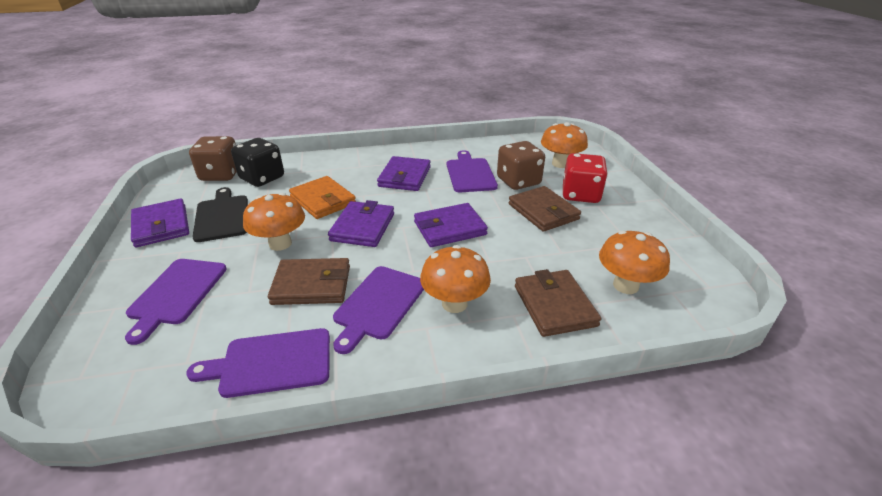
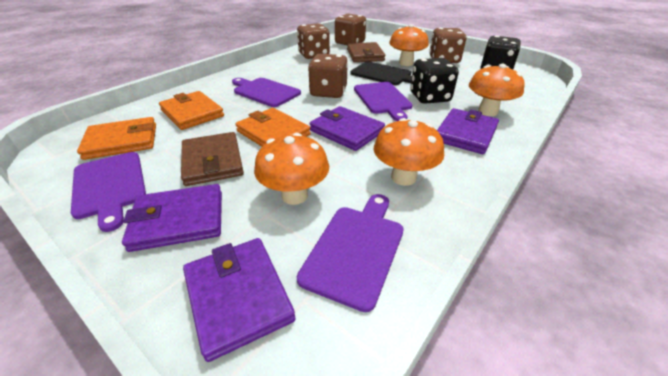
black dice: [231,138,284,187] = 1 -> [410,58,459,104] [481,36,521,70] = 2
brown dice: [189,136,237,181] [497,141,545,190] = 2 -> [297,23,330,59] [308,54,348,98] [335,14,366,45] [429,28,466,63] = 4
brown wallet: [268,258,350,305] [509,186,581,232] [515,269,601,337] = 3 -> [181,132,244,186] [347,42,385,62] = 2
orange wallet: [289,176,356,219] = 1 -> [77,117,156,160] [159,91,224,130] [236,108,311,146] = 3
red dice: [563,153,608,203] = 1 -> none = 0

